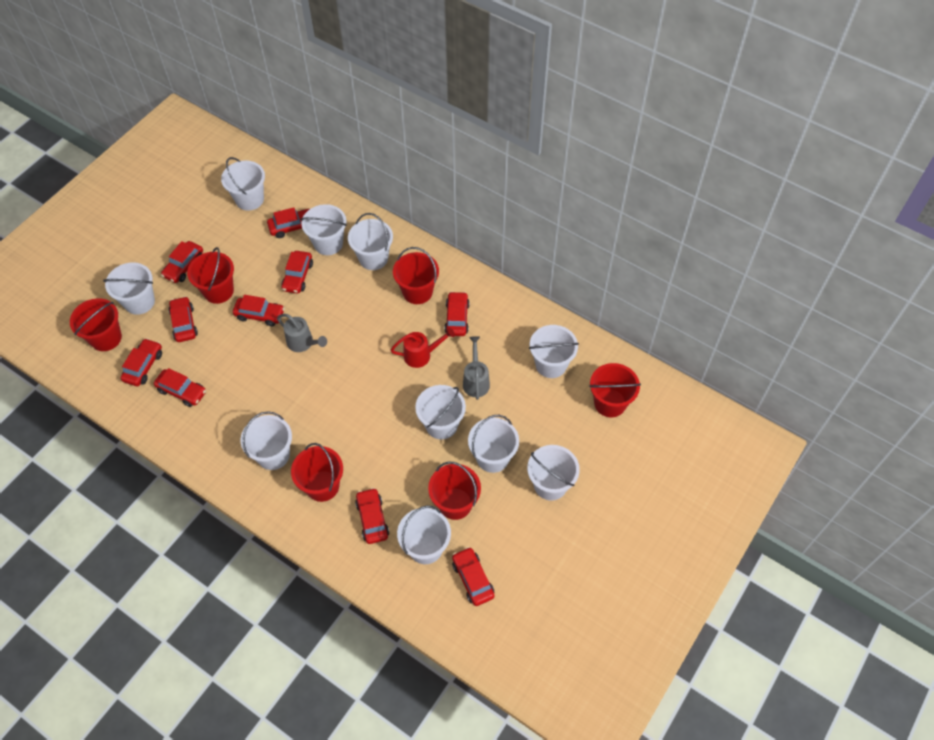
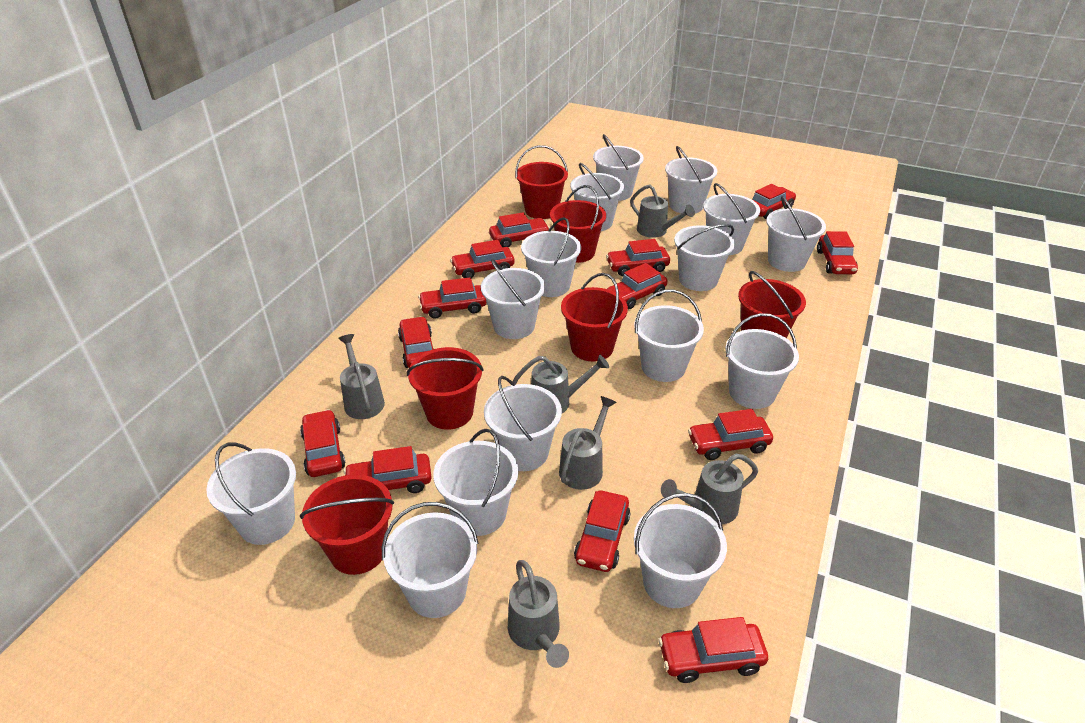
grey watering can: [277,314,327,352] [463,336,490,400] = 2 -> [338,334,385,419] [508,560,569,668] [512,355,609,413] [559,396,617,490] [630,184,695,238] [661,454,758,524] = 6
red car: [121,338,162,386] [154,368,206,407] [161,241,203,283] [169,296,198,342] [233,295,285,327] [267,207,309,238] [281,251,313,294] [355,488,389,544] [444,291,470,336] [452,547,495,606] = 10 -> [300,409,346,477] [343,446,432,493] [398,316,433,368] [418,277,486,319] [450,240,514,278] [489,212,550,248] [574,491,630,572] [606,239,670,276] [607,263,668,309] [658,617,768,683] [688,409,773,460] [752,184,796,220] [817,231,858,274] = 13
red watering can: [391,327,455,368] = 1 -> none = 0
white bucket: [103,262,155,315] [221,157,265,211] [240,411,292,470] [301,204,347,255] [348,213,393,270] [397,505,451,564] [415,385,466,439] [468,415,519,473] [527,445,580,501] [529,325,579,378] = 10 -> [206,442,296,545] [382,502,478,618] [433,429,518,536] [481,259,545,339] [484,376,562,471] [521,217,581,297] [570,163,624,231] [593,134,644,201] [634,290,704,382] [634,493,727,608] [665,146,717,213] [674,224,735,291] [703,183,760,255] [725,313,799,409] [766,196,826,272] = 15

